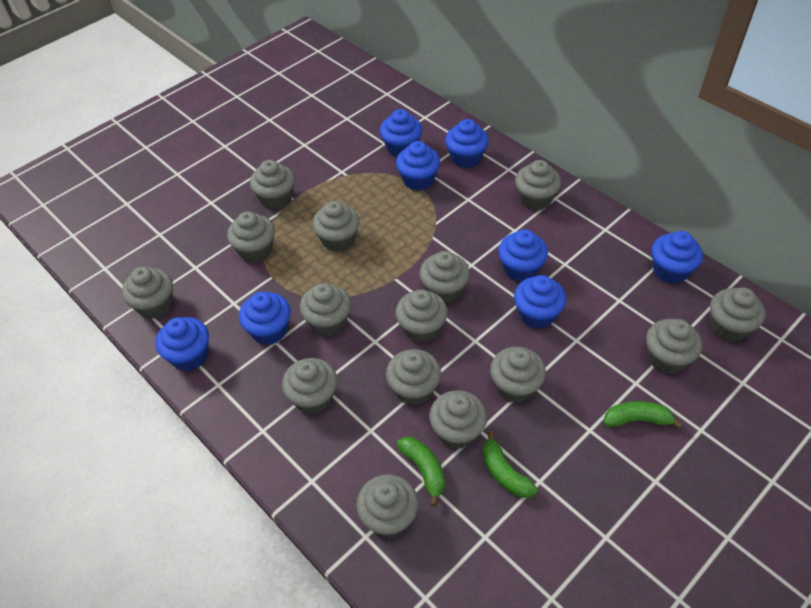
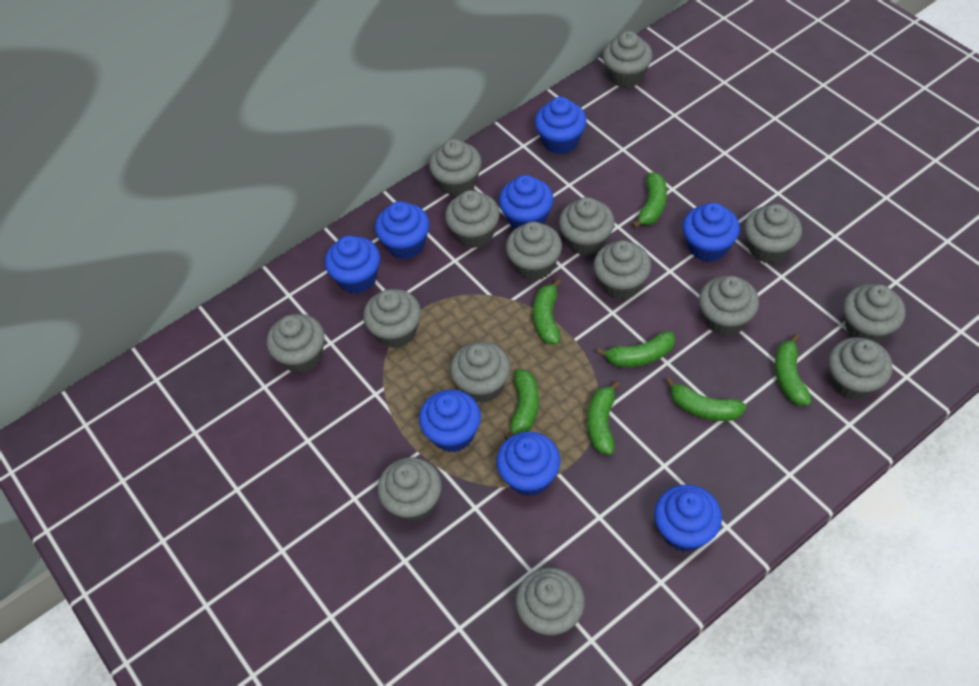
green banana: [397,437,445,506] [482,431,538,498] [604,401,683,428] = 3 -> [504,369,539,440] [533,279,561,344] [587,381,620,455] [597,331,675,367] [632,172,667,228] [666,377,746,421] [775,334,812,405] = 7

